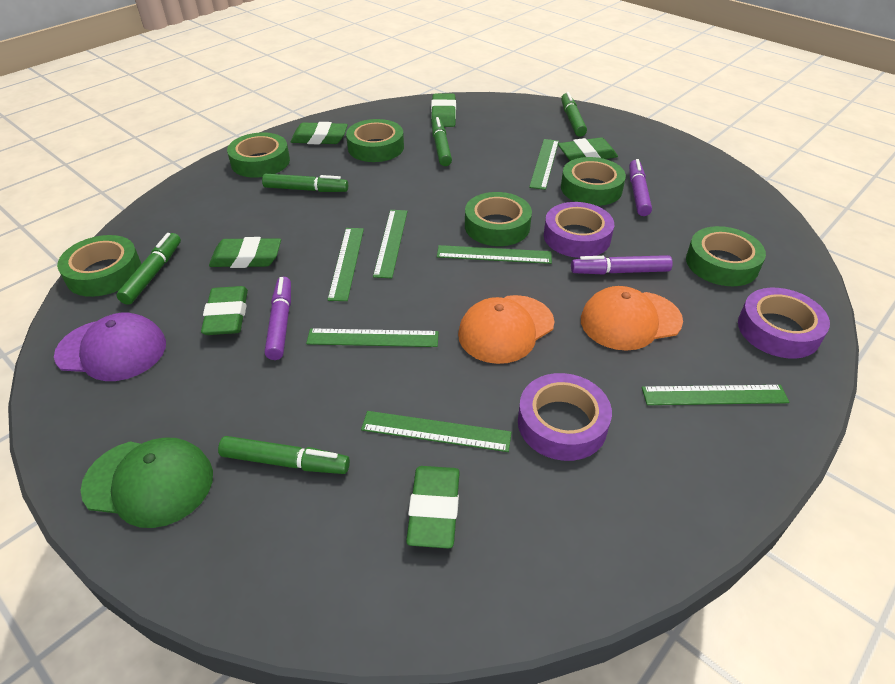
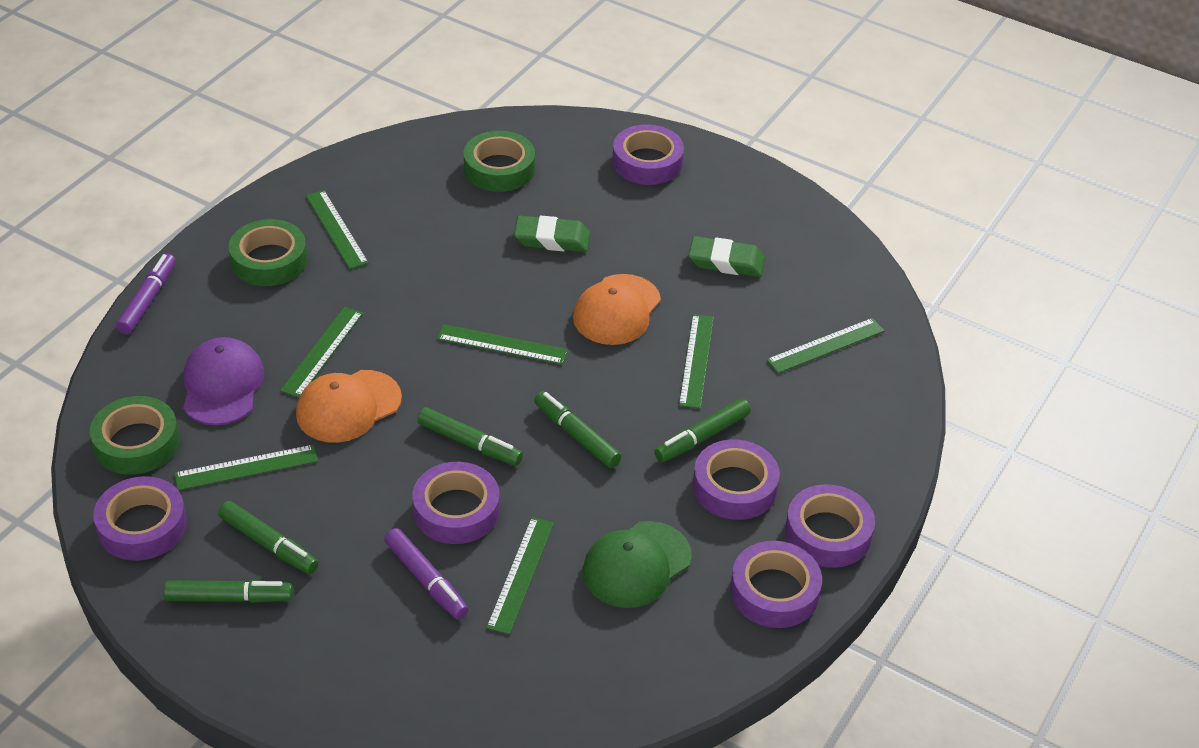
green eraser: [201,286,248,335] [209,237,281,268] [291,122,348,144] [406,466,460,549] [431,94,456,127] [558,137,618,161] = 6 -> [514,216,590,252] [689,236,765,277] = 2
green tape: [57,235,141,297] [227,132,290,178] [346,119,404,162] [465,192,532,246] [561,157,626,206] [686,226,766,286] = 6 -> [90,396,180,475] [229,219,307,286] [464,131,535,192] = 3
purple marker: [265,277,291,360] [571,255,673,275] [629,159,652,216] = 3 -> [116,254,176,335] [384,528,469,620] = 2
purple tape: [518,373,612,461] [544,202,614,258] [738,288,830,359] = 3 -> [93,476,187,561] [412,462,500,544] [612,124,684,185] [693,439,780,520] [730,541,822,628] [785,484,875,568] = 6

